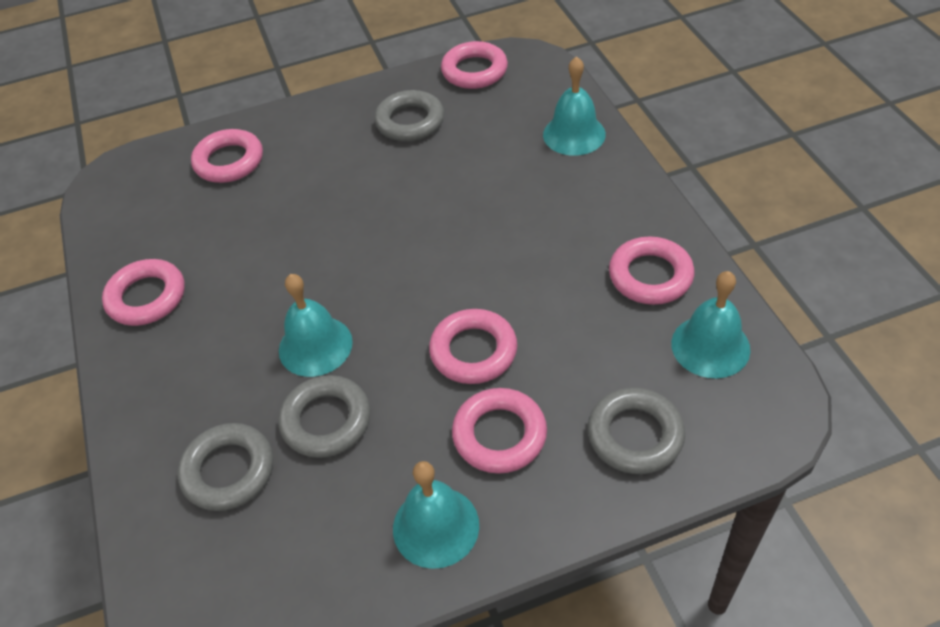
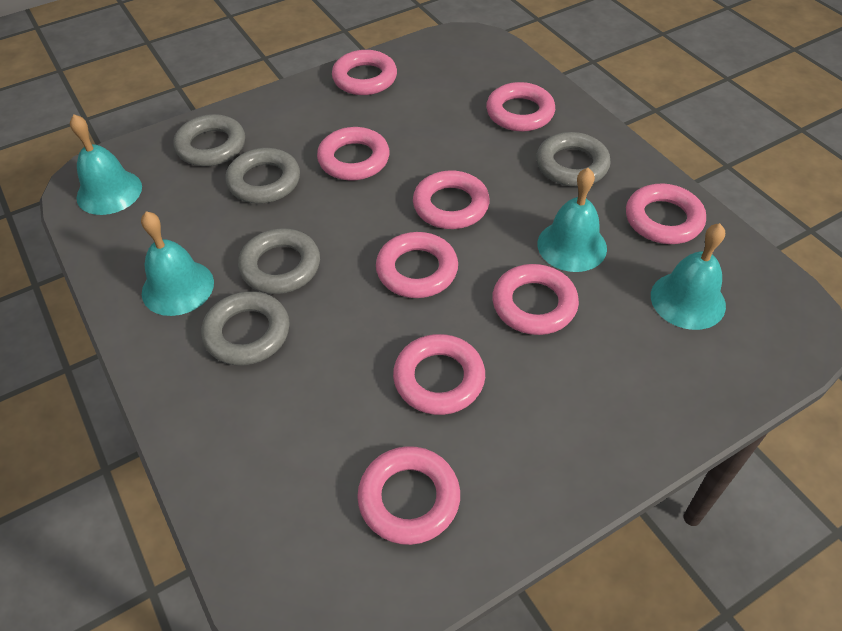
grey ring: [178,423,273,511] [278,375,371,458] [374,90,444,142] [588,388,685,474] = 4 -> [174,114,245,166] [201,291,290,365] [225,148,300,203] [238,228,320,294] [536,132,611,187] = 5
pink ring: [102,259,185,326] [191,129,263,183] [429,309,517,384] [441,41,508,89] [452,388,547,474] [609,236,694,305] = 6 -> [317,127,390,181] [332,50,397,95] [357,446,460,545] [376,232,458,298] [393,334,485,415] [413,170,490,229] [486,82,555,132] [492,264,579,335] [626,183,706,244] = 9

